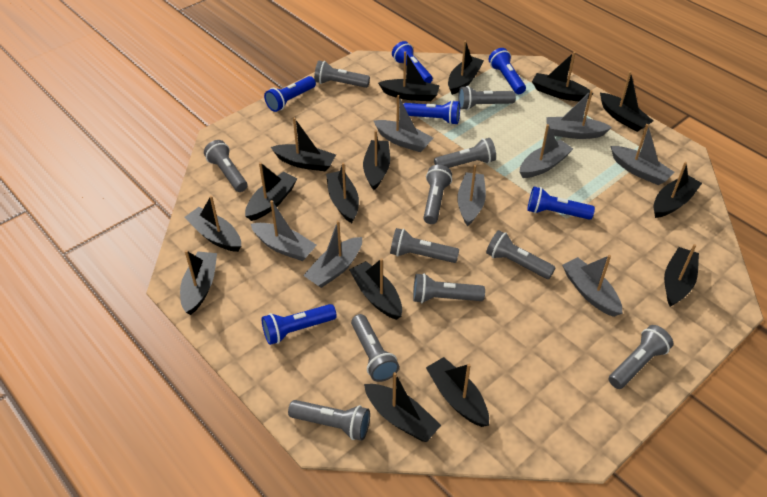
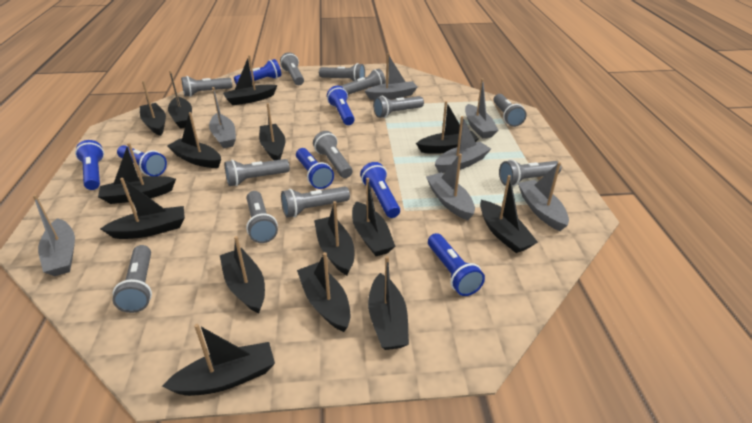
blue flashlight: [262,304,337,345] [264,76,316,112] [392,41,433,83] [403,100,460,125] [489,48,526,94] [527,187,595,220] = 6 -> [75,140,104,190] [117,145,167,176] [234,59,281,85] [296,148,334,189] [327,86,355,125] [360,162,400,218] [428,233,485,296] = 7
grey boat: [251,200,317,261] [303,220,362,288] [374,95,433,152] [457,165,486,226] [520,124,573,178] [546,90,612,139] [562,255,622,317] [611,124,675,185] = 8 -> [33,195,75,276] [209,87,236,148] [365,53,418,100] [426,153,475,220] [434,116,491,173] [465,78,498,139] [518,162,569,231] = 7
grey flashlight: [204,140,247,192] [288,400,370,441] [314,61,370,88] [351,314,399,382] [390,228,459,263] [413,273,485,303] [423,165,452,224] [434,138,496,168] [458,86,516,110] [486,230,556,279] [609,325,673,389] = 11 -> [112,245,152,313] [181,76,232,97] [225,159,290,186] [246,191,278,243] [280,52,304,85] [281,187,350,218] [313,131,353,178] [319,63,365,81] [341,69,386,95] [373,96,424,118] [493,94,527,127] [499,160,561,186] = 12

